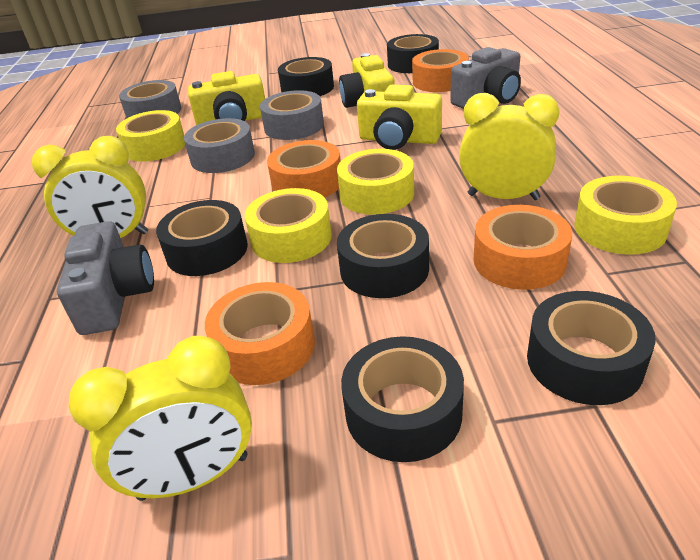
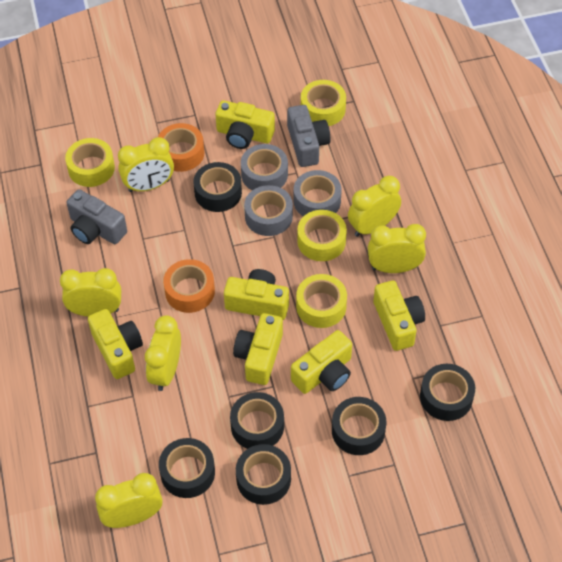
orange tape: [205,282,315,385] [267,140,341,197] [412,49,469,92] [474,205,572,290] = 4 -> [158,123,205,172] [163,259,215,313] = 2
yellow camera: [188,71,265,125] [339,53,395,108] [357,85,442,150] = 3 -> [88,309,143,379] [215,100,275,149] [224,269,289,320] [233,313,283,385] [291,330,352,394] [373,280,425,351] = 6
yellow clock: [32,136,148,238] [68,336,252,501] [459,93,560,200] = 3 -> [60,268,121,317] [95,473,162,528] [118,137,174,192] [145,315,181,391] [348,175,401,237] [368,224,426,273] = 6

